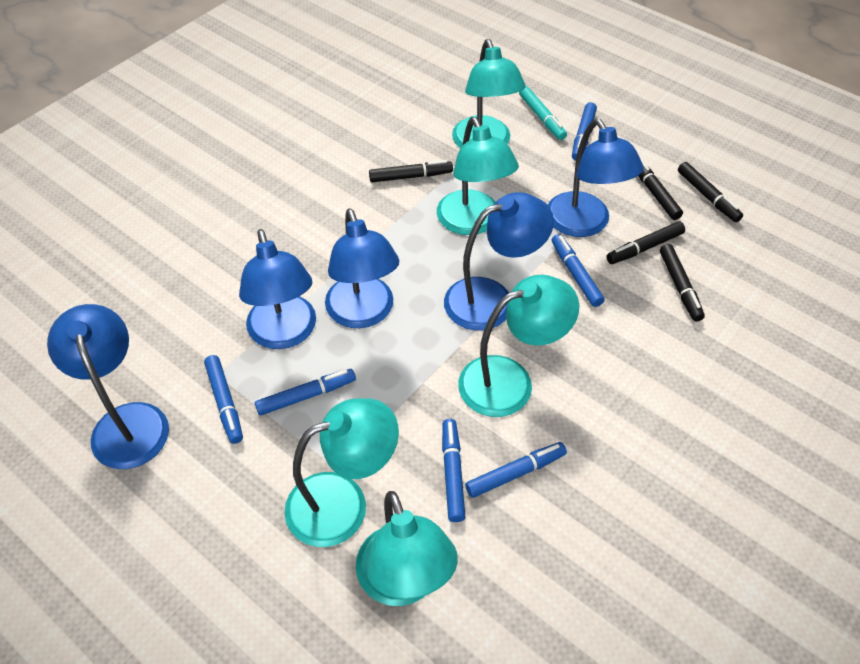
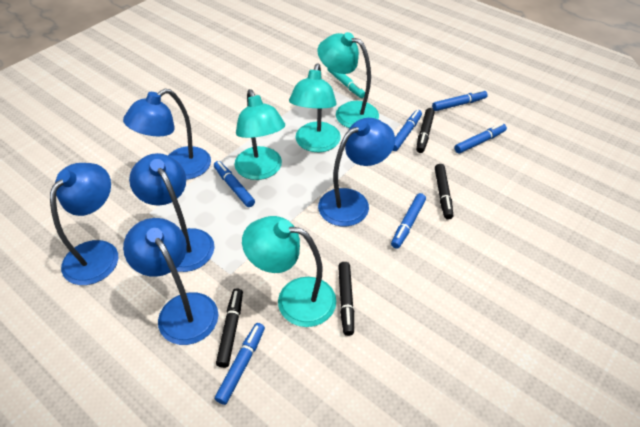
black marker: [369,160,453,182] [607,221,685,264] [638,157,683,220] [660,244,705,322] [678,162,743,222] = 5 -> [216,288,243,368] [338,262,354,336] [416,108,435,153] [435,164,453,220] = 4
turquoise lamp: [284,398,399,547] [356,491,458,606] [437,117,519,235] [452,39,525,148] [458,275,579,417] = 5 -> [234,89,285,180] [242,216,336,327] [289,63,341,152] [318,32,379,128] = 4

